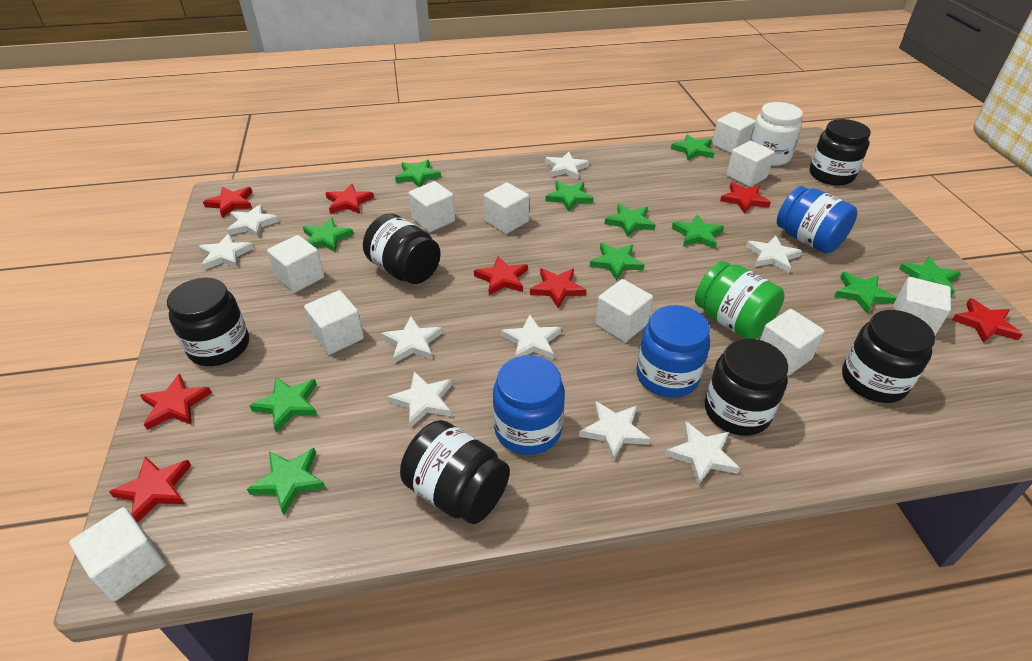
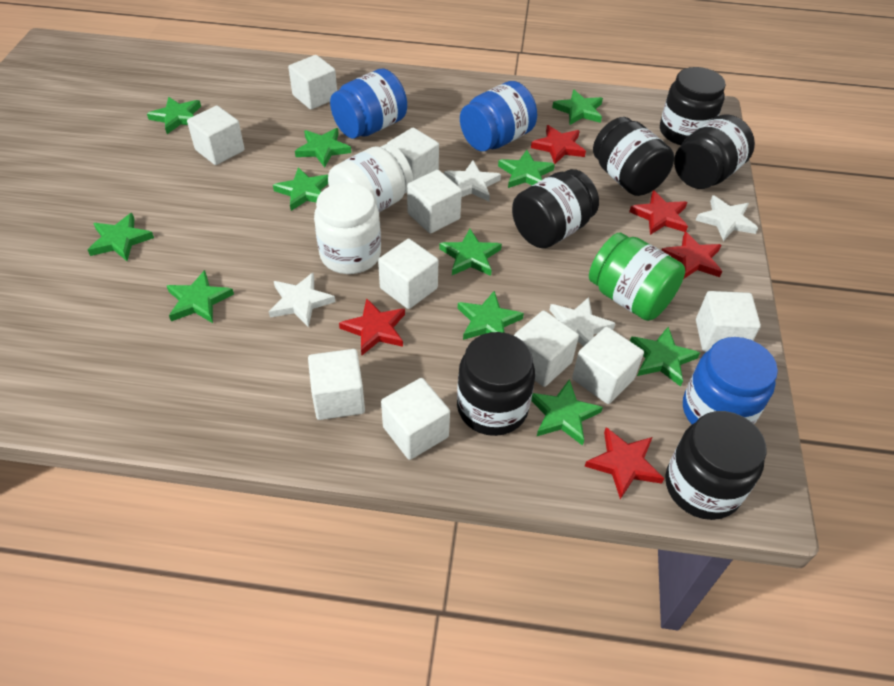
red star: [109,456,192,523] [140,374,212,430] [203,186,252,218] [326,183,374,214] [474,256,528,295] [530,268,586,309] [720,182,771,214] [952,298,1023,343] = 8 -> [339,298,405,356] [531,125,586,164] [585,427,665,499] [629,190,688,235] [661,231,722,278] = 5
white jar: [750,102,803,166] = 1 -> [314,183,381,274] [328,144,413,212] = 2
white star: [199,233,254,270] [227,204,279,238] [381,316,442,363] [388,371,452,428] [501,314,561,359] [545,152,590,179] [579,401,650,461] [665,422,740,486] [746,235,802,273] = 9 -> [269,273,335,327] [444,160,501,201] [550,297,616,347] [695,195,758,241] = 4

